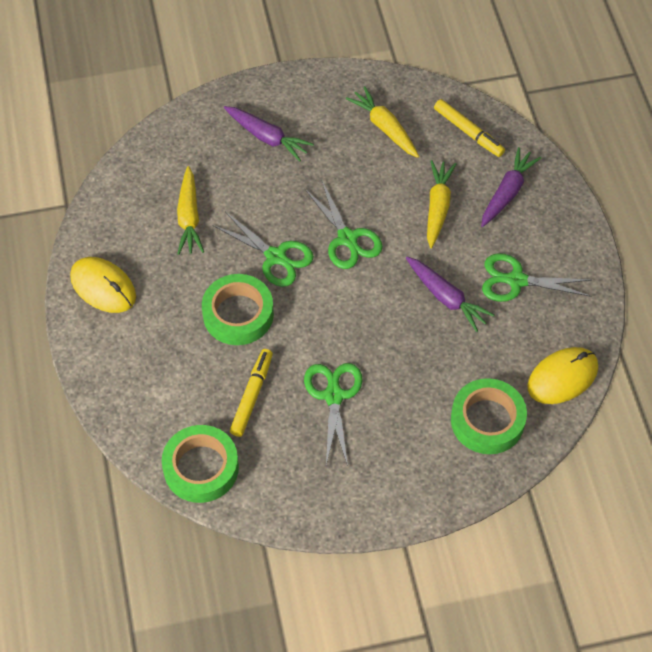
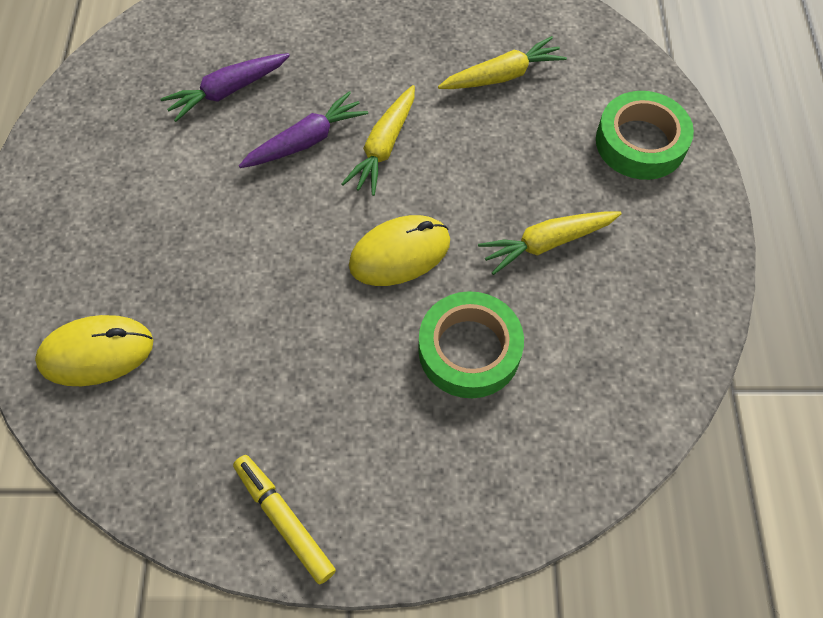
green scissors: [212,212,314,287] [304,363,363,466] [305,181,383,269] [482,253,592,302] = 4 -> none = 0
green tape: [162,425,239,503] [202,274,274,345] [451,378,527,454] = 3 -> [418,291,524,398] [596,91,694,180] = 2
purple carrot: [224,106,314,162] [406,257,495,332] [481,147,541,227] = 3 -> [161,53,290,122] [239,91,368,168] = 2
yellow marker: [230,349,273,437] [434,99,505,157] = 2 -> [233,455,336,584] = 1

